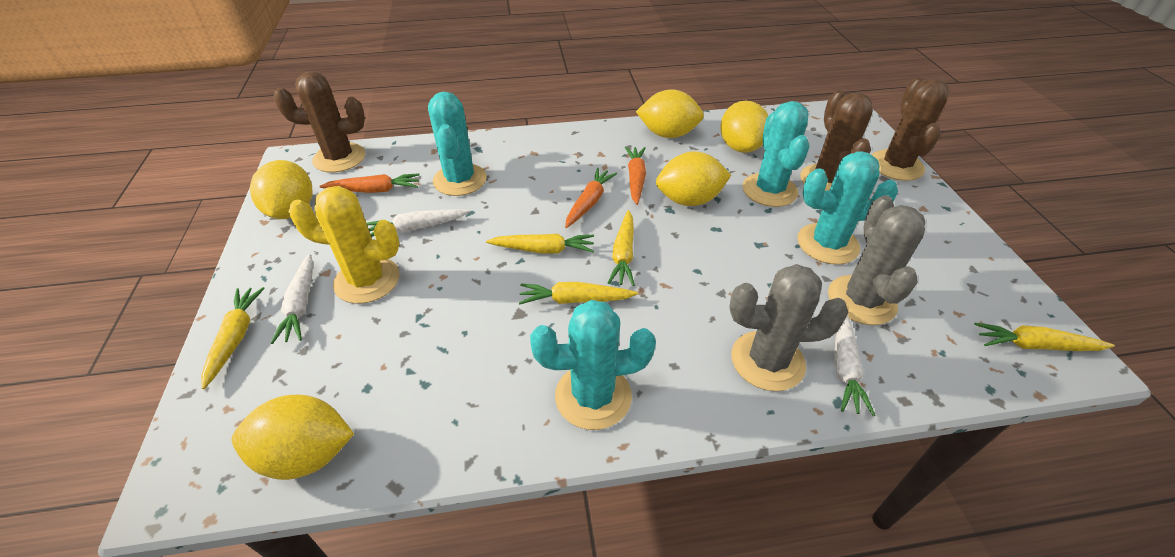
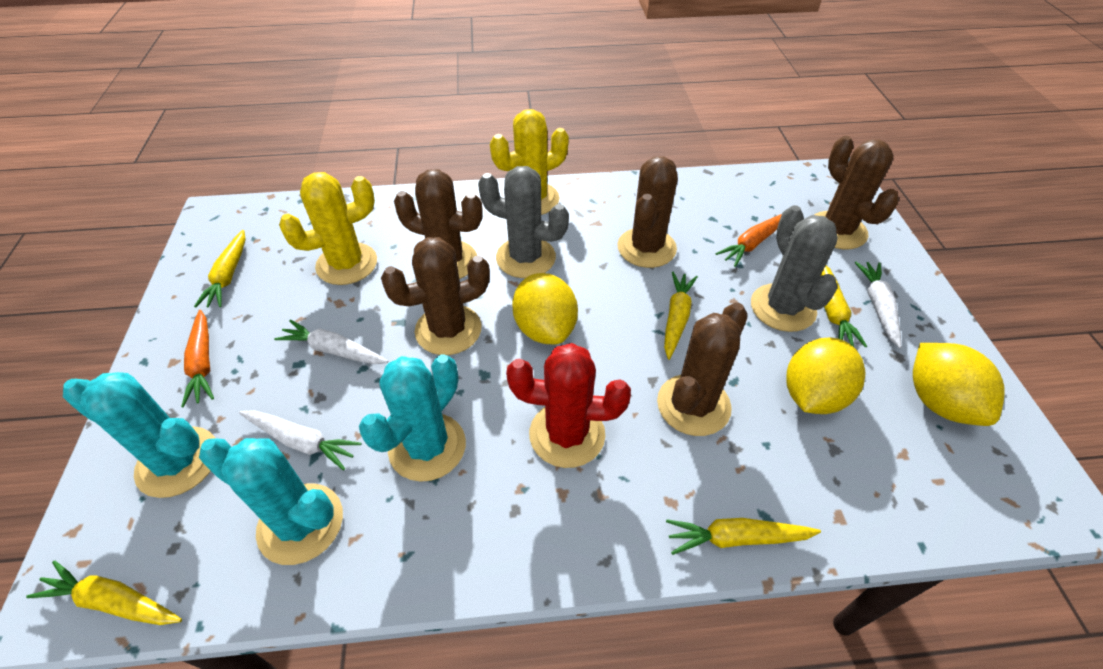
brown cactus: [273,71,365,172] [800,90,873,191] [872,77,949,181] = 3 -> [381,237,490,355] [394,169,483,279] [617,156,678,268] [657,303,748,436] [814,136,899,249] = 5
orange carrot: [319,173,420,193] [565,168,617,228] [625,147,646,205] = 3 -> [181,310,214,407] [715,214,782,267] = 2
red cactus: none = 0 -> [506,343,631,468] = 1
turquoise cactus: [428,92,487,196] [530,300,656,430] [742,101,809,207] [797,151,898,265] = 4 -> [63,372,215,498] [199,438,343,565] [359,354,466,482] = 3
yellow cactus: [289,186,400,304] = 1 -> [279,172,377,285] [490,109,569,215] = 2
yellow lemon: [232,395,354,480] [250,160,313,219] [636,90,704,138] [656,151,731,206] [720,101,768,153] = 5 -> [512,273,578,344] [786,337,865,414] [913,343,1005,426] = 3

